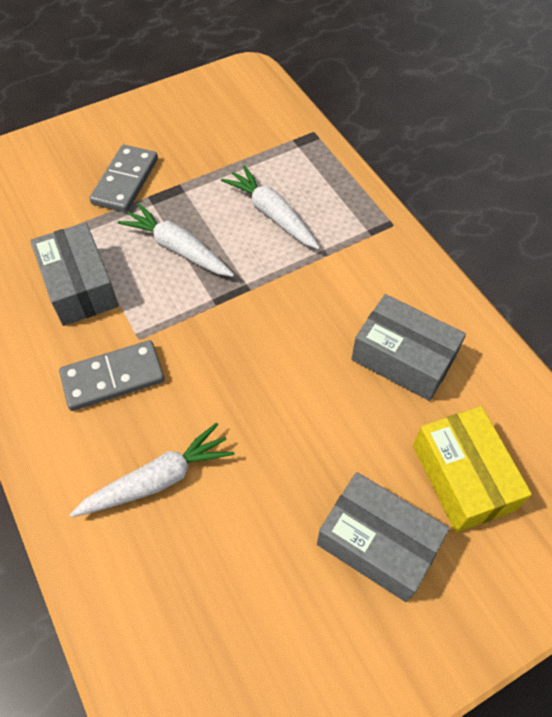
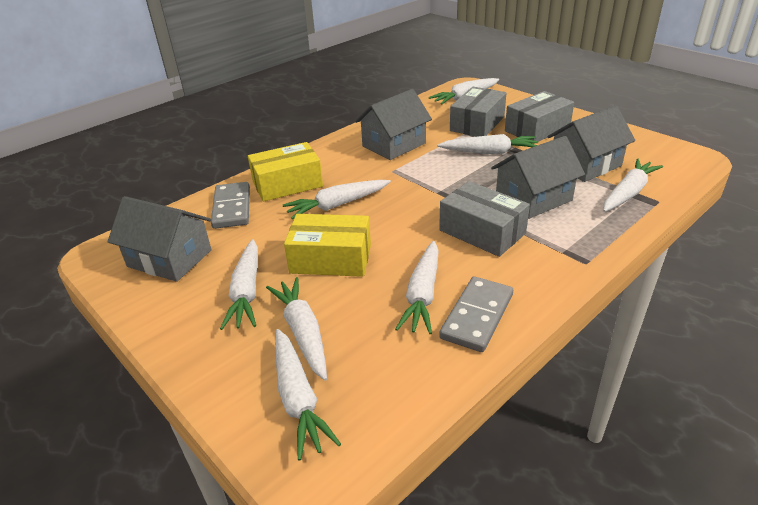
grey house: none = 0 -> [108,196,211,282] [355,89,432,160] [491,136,585,219] [547,106,635,182] = 4
white carrot: [70,423,235,517] [118,203,234,277] [221,165,320,249] = 3 -> [220,239,258,330] [266,277,327,381] [275,329,341,460] [283,180,391,219] [395,241,439,334] [429,78,499,105] [437,134,538,154] [603,159,663,212] = 8
yellow box: [413,406,532,533] = 1 -> [248,142,323,202] [284,214,371,277] = 2

